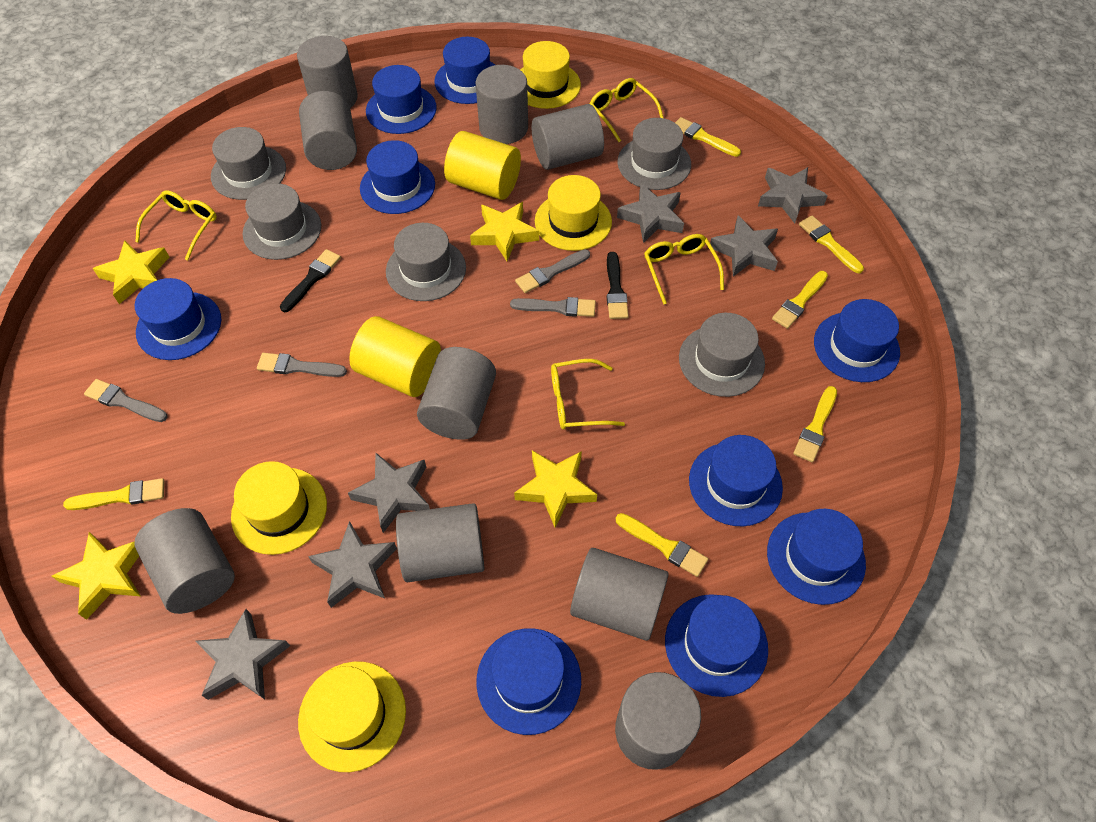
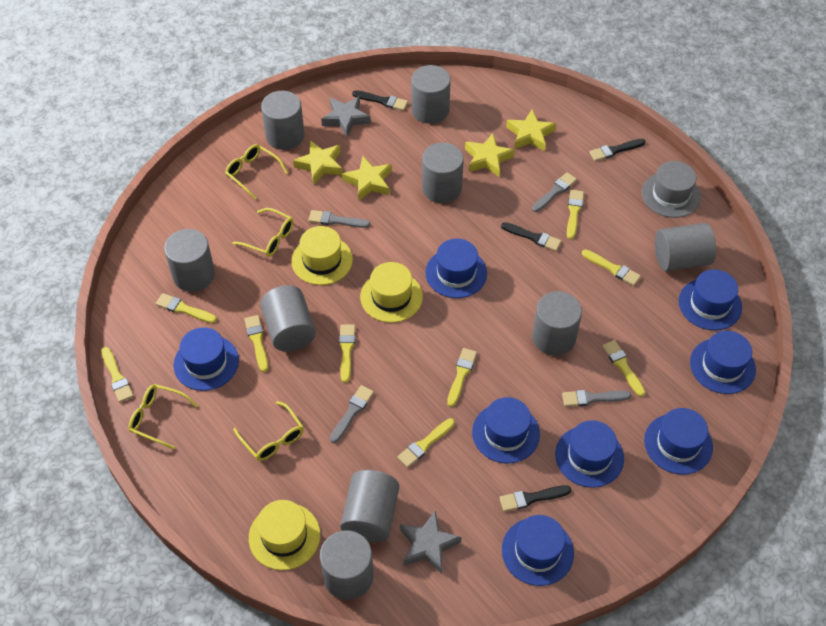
black brush: [280,249,341,312] [607,252,629,319] = 2 -> [352,90,408,111] [499,485,571,512] [501,222,561,251] [589,139,645,161] = 4
blue hat: [135,278,221,360] [360,140,435,214] [366,65,437,134] [434,37,495,104] [476,628,581,735] [665,594,768,697] [689,435,783,526] [767,509,866,605] [814,299,900,382] = 9 -> [174,327,239,391] [425,239,487,298] [472,397,540,463] [502,515,574,586] [555,420,624,488] [644,408,713,474] [679,269,742,330] [690,331,756,394] = 8
grey hat: [211,127,286,200] [243,183,321,260] [386,223,466,301] [617,118,691,190] [679,313,765,397] = 5 -> [642,161,701,218] = 1
grey star: [195,609,290,700] [308,521,397,608] [348,453,430,533] [617,183,684,243] [710,215,778,276] [758,167,828,224] = 6 -> [321,96,371,137] [400,510,462,574] = 2
yellow brush: [63,478,164,510] [616,513,708,577] [675,117,741,157] [772,271,828,329] [793,386,837,462] [799,215,864,273] = 6 -> [101,347,134,402] [156,293,217,323] [244,315,268,372] [339,324,355,383] [397,418,455,468] [447,348,477,407] [567,190,584,239] [582,249,641,286] [602,340,645,397] = 9
yellow cylinder: [349,316,441,397] [444,131,521,200] = 2 -> none = 0
yellow hat: [231,461,327,555] [298,661,406,772] [520,41,581,109] [535,175,612,251] = 4 -> [249,500,320,570] [291,226,353,285] [360,262,423,323] = 3

